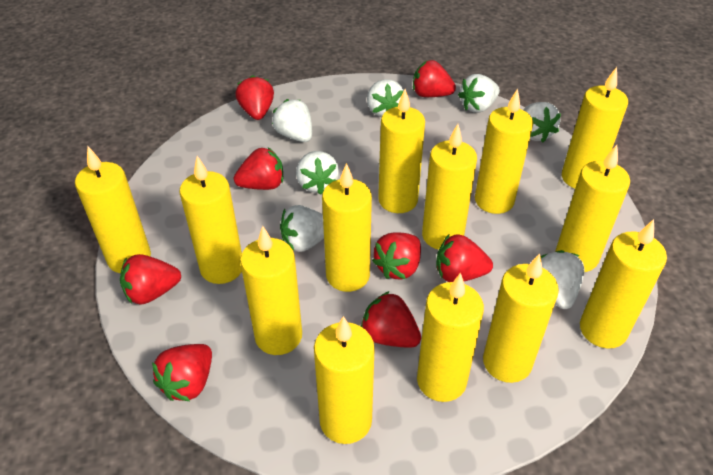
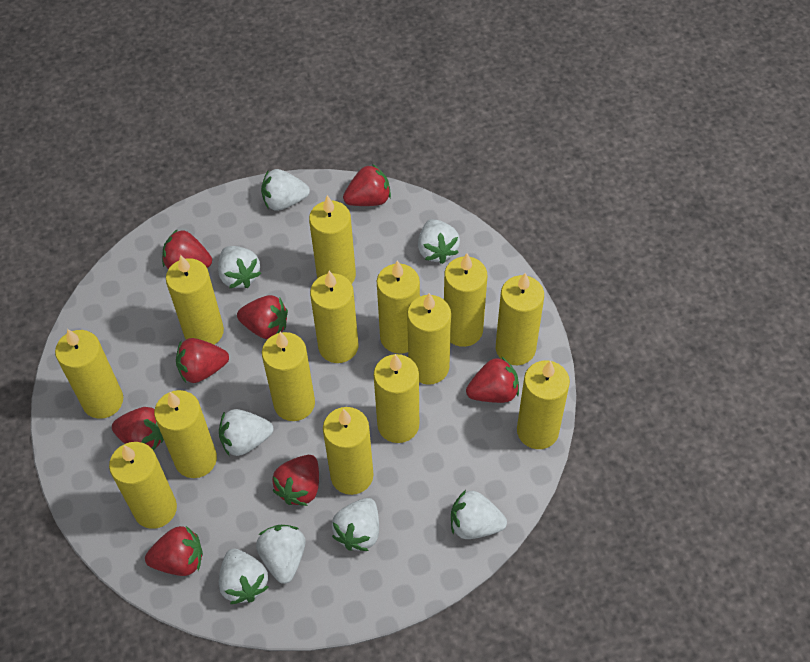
white strawberry: [272,99,312,142] [280,205,324,252] [296,151,339,195] [367,79,404,117] [458,74,500,113] [523,102,561,143] [540,250,585,309] = 7 -> [218,246,261,288] [219,409,273,456] [219,549,268,604] [256,525,306,584] [261,169,310,211] [332,498,379,551] [418,219,460,264] [451,490,507,539] = 8
yellow candle: [75,147,151,273] [179,156,242,284] [240,226,302,355] [314,316,375,444] [322,163,372,292] [378,89,425,213] [417,273,484,402] [422,124,477,250] [475,89,533,214] [483,253,559,383] [555,145,630,272] [562,67,628,189] [580,219,667,349] = 13 -> [55,329,123,419] [109,442,177,529] [154,390,217,478] [166,255,224,345] [262,332,315,421] [309,195,356,284] [310,271,359,363] [323,407,374,495] [374,354,419,443] [377,260,420,354] [407,293,451,385] [444,254,487,347] [496,273,544,365] [517,360,570,449] = 14

